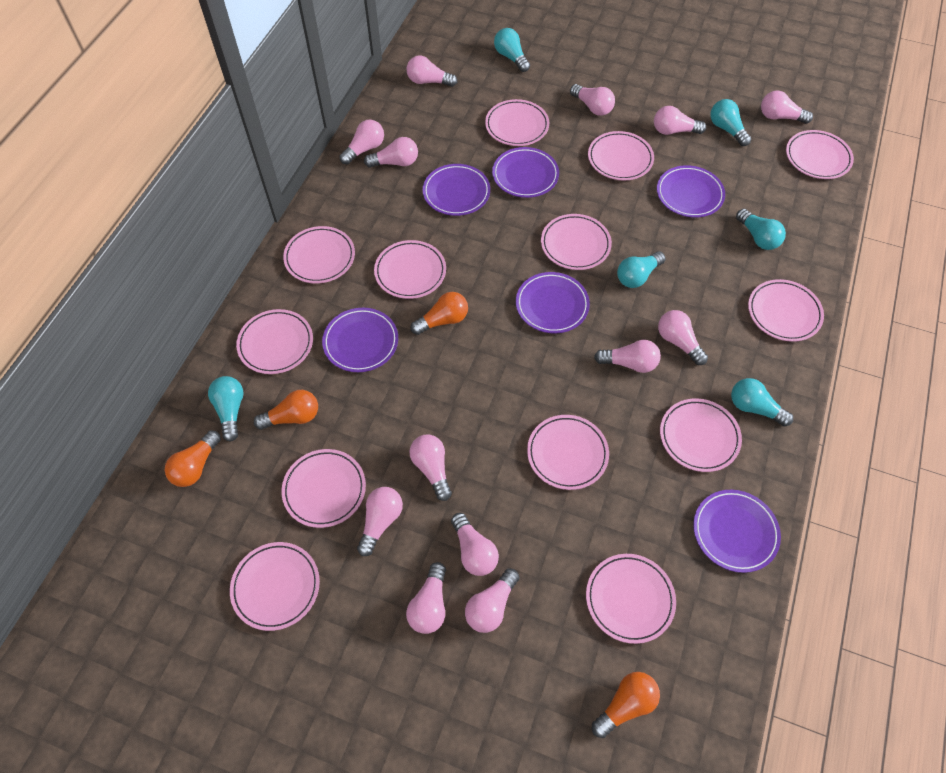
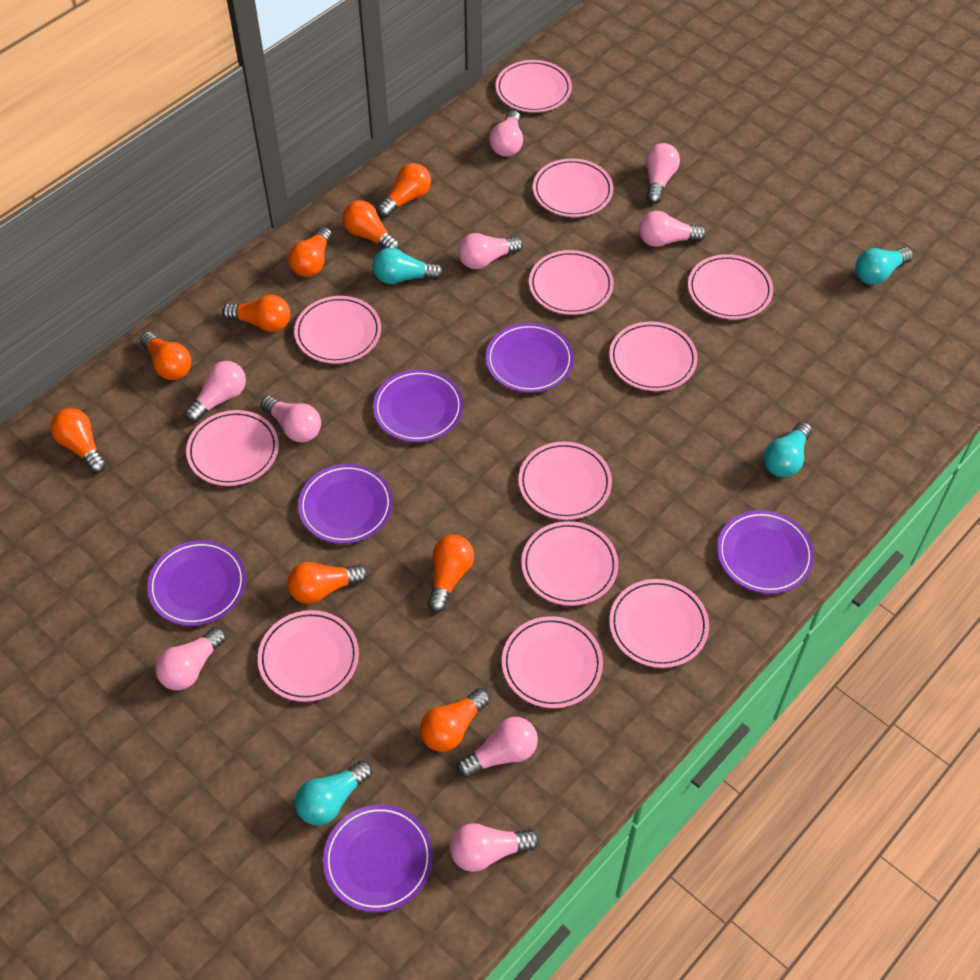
orange light bulb: [165,430,221,487] [254,390,318,430] [410,292,468,335] [592,672,660,738] = 4 -> [50,408,106,473] [140,332,191,380] [222,295,290,332] [287,562,368,604] [288,227,333,277] [342,200,400,250] [377,163,431,218] [420,688,490,752] [428,535,474,612] = 9
pink light bulb: [339,120,384,165] [357,487,403,556] [364,137,418,168] [406,56,457,87] [406,562,446,634] [410,435,452,501] [451,513,499,576] [465,568,519,633] [570,84,615,116] [594,340,661,373] [654,106,706,135] [658,310,708,365] [761,91,813,124] = 13 -> [155,627,226,690] [185,361,246,423] [261,396,321,442] [450,823,539,872] [457,717,538,778] [458,233,523,269] [489,110,523,157] [639,211,706,247] [646,143,680,204] = 9
pink plate: [230,542,320,631] [236,309,313,374] [281,449,366,528] [283,226,355,284] [374,240,446,299] [485,99,549,146] [527,415,609,490] [541,214,612,270] [586,554,676,644] [588,131,654,180] [660,398,742,472] [748,279,824,342] [786,130,854,179] = 13 -> [186,410,279,486] [258,610,359,702] [294,296,381,364] [496,60,572,113] [502,616,603,708] [518,442,612,520] [521,521,618,606] [529,250,614,315] [533,158,613,217] [609,322,698,391] [609,579,709,668] [688,254,773,319] = 12
turquoise light bulb: [208,376,244,442] [494,28,530,72] [617,251,666,288] [710,99,751,146] [731,378,793,426] [736,209,786,250] = 6 -> [295,760,372,825] [373,248,443,284] [764,422,812,477] [855,247,913,285] = 4

